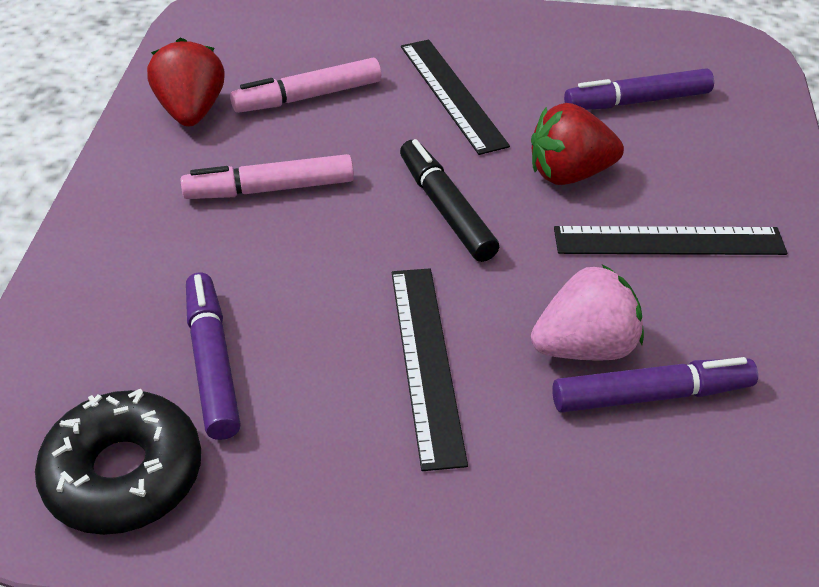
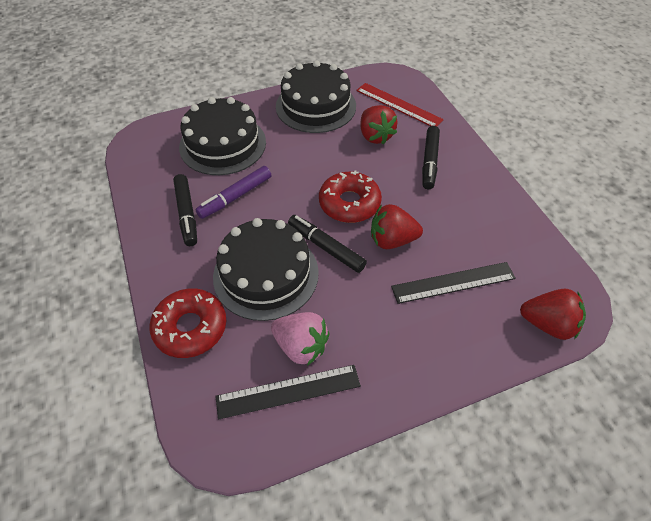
black cake: none = 0 -> [179,97,266,175] [213,218,319,321] [276,60,356,133] = 3
black donut: [35,388,201,535] = 1 -> none = 0
black marker: [400,139,499,262] = 1 -> [173,174,197,246] [288,215,367,273] [422,126,440,189] = 3
black ruler: [392,268,468,471] [401,40,510,155] [554,226,787,255] = 3 -> [215,365,361,419] [391,262,516,304] = 2
pink marker: [181,154,354,199] [230,58,381,113] = 2 -> none = 0
purple marker: [186,273,240,440] [552,357,758,413] [564,69,714,110] = 3 -> [195,166,271,219] = 1
red donut: none = 0 -> [150,288,227,358] [319,170,382,223] = 2
red ruler: none = 0 -> [356,83,444,126] = 1
red strawberry: [147,38,225,127] [531,103,624,185] = 2 -> [360,105,398,144] [371,204,423,249] [520,289,586,340] = 3

